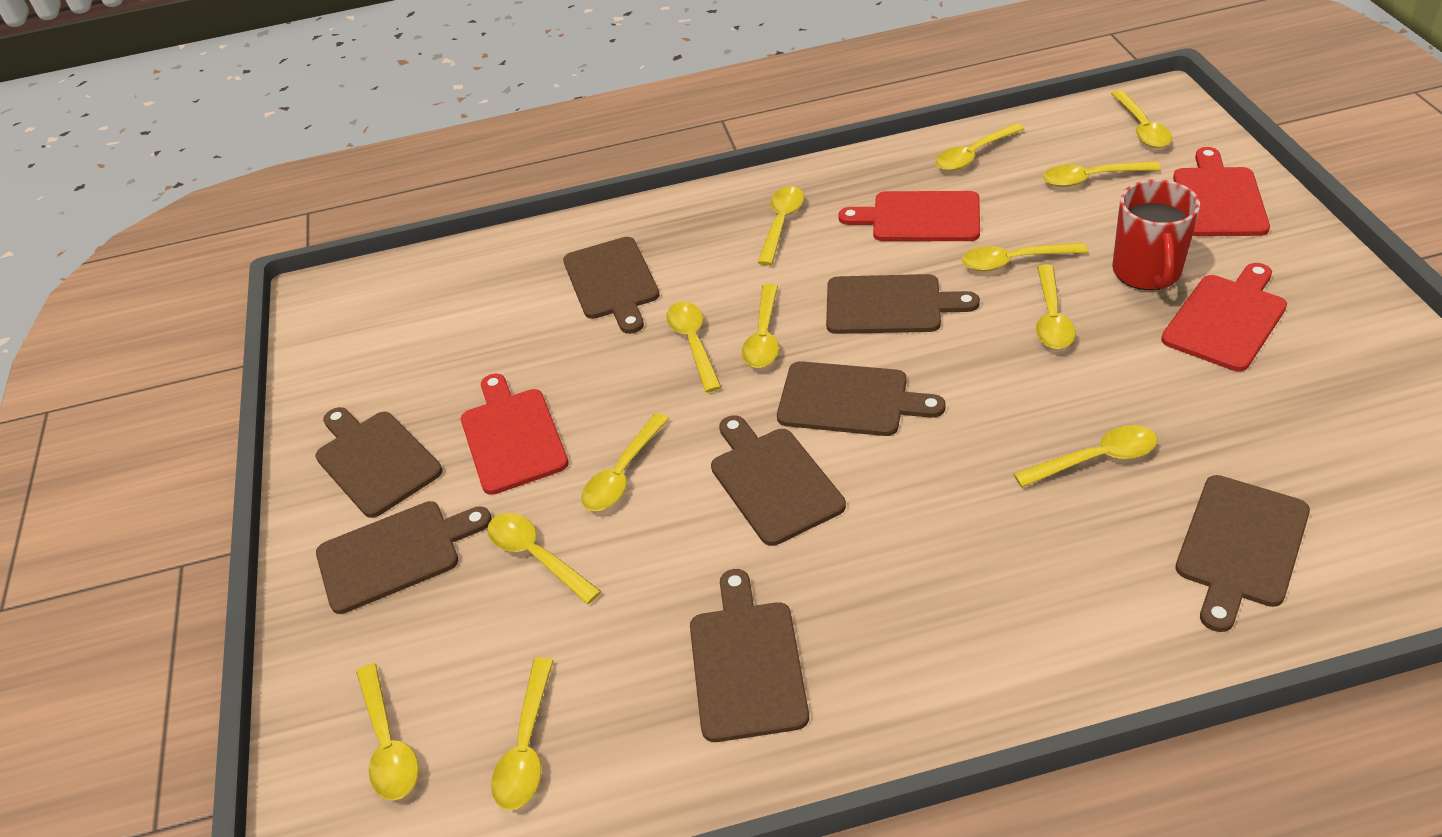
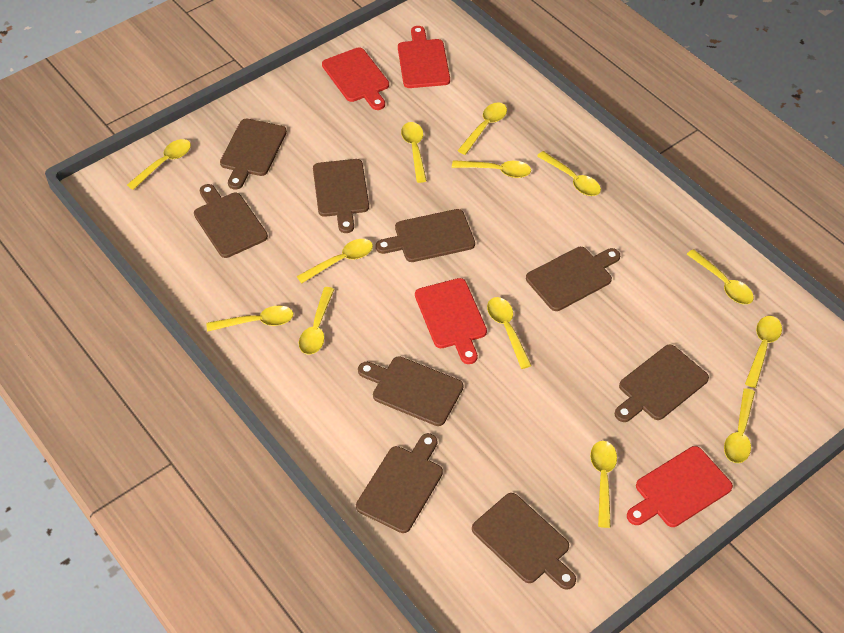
brown cutting board: [315,407,442,518] [316,501,492,614] [563,237,659,334] [690,569,809,742] [711,415,846,546] [777,361,946,436] [826,274,980,334] [1175,475,1310,632] = 8 -> [194,184,268,258] [220,119,287,190] [313,159,369,233] [356,433,443,533] [358,356,463,426] [376,209,475,262] [472,493,576,590] [526,247,620,311] [615,345,709,422] = 9
red mug: [1112,179,1200,290] = 1 -> none = 0

